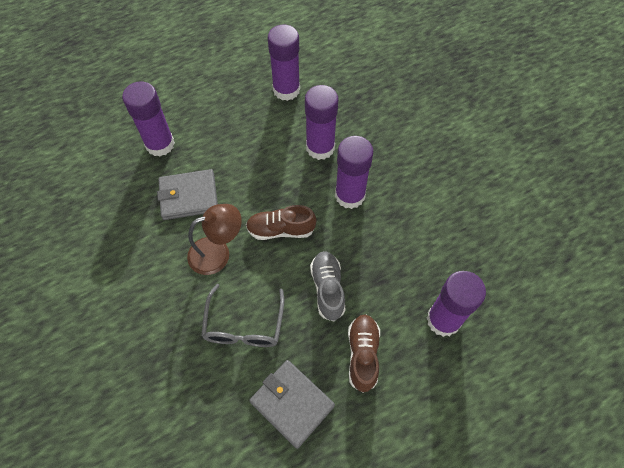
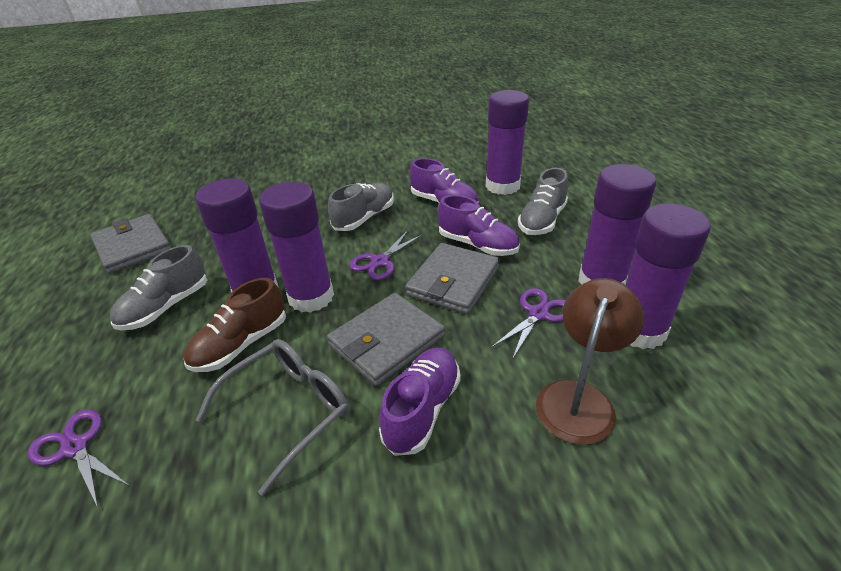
brown shoe: [246,205,317,240] [348,314,380,393] = 2 -> [184,278,286,372] = 1
grey shoe: [310,251,346,321] = 1 -> [110,245,207,331] [328,183,394,231] [518,168,568,235] = 3
grey wallet: [157,169,218,220] [249,360,335,449] = 2 -> [91,214,171,274] [327,293,445,386] [405,243,500,315] = 3
purple scissors: none = 0 -> [28,409,128,508] [349,230,423,280] [491,288,566,360] = 3
purple shoe: none = 0 -> [379,347,461,456] [410,158,479,203] [438,195,520,256] = 3

